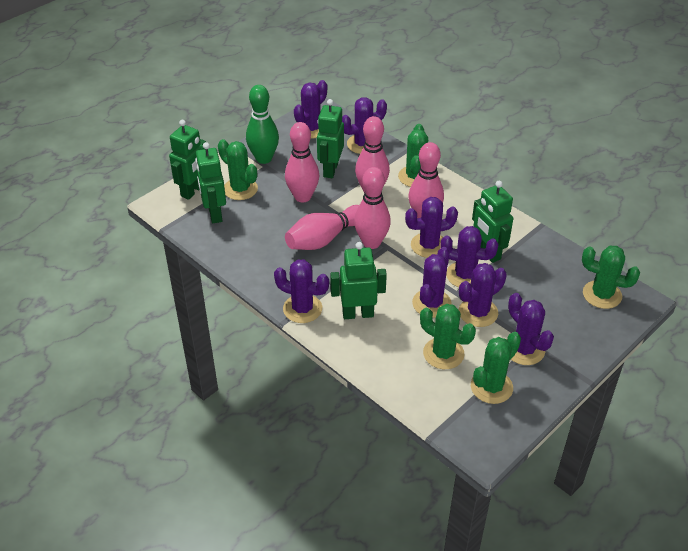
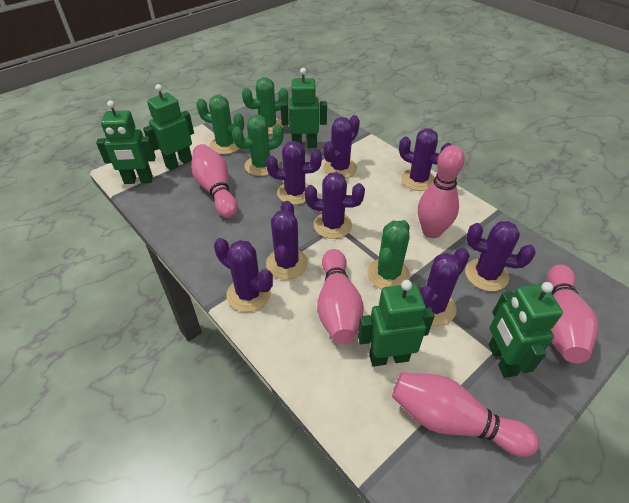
green bowling pin: [246,85,279,164] = 1 -> none = 0
green cactus: [218,139,258,200] [398,124,428,187] [420,304,476,369] [471,332,521,404] [582,246,640,309] = 5 -> [196,95,244,155] [232,115,284,176] [242,77,288,135] [367,220,410,289] = 4

